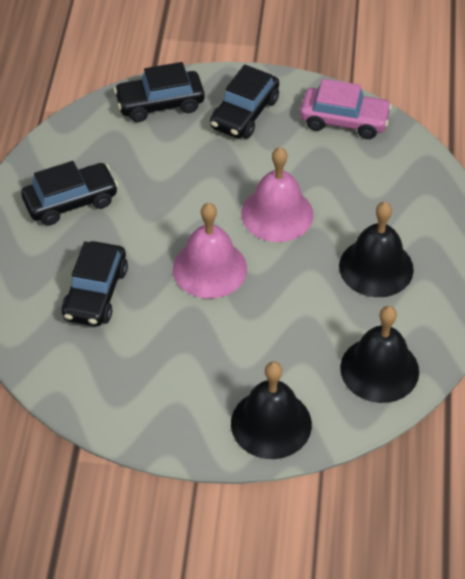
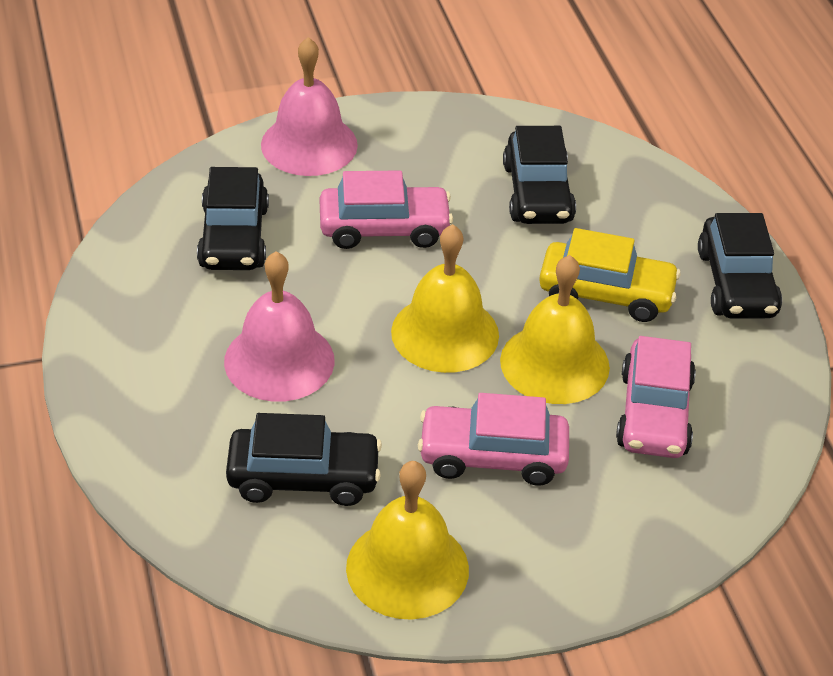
black bell: [231,361,312,459] [339,202,414,297] [340,306,419,403] = 3 -> none = 0
pink car: [300,79,392,139] = 1 -> [320,170,453,249] [418,393,569,486] [616,336,696,458] = 3
yellow bell: none = 0 -> [346,461,469,620] [391,224,499,373] [500,255,610,404] = 3
yellow car: none = 0 -> [539,228,681,322] = 1

